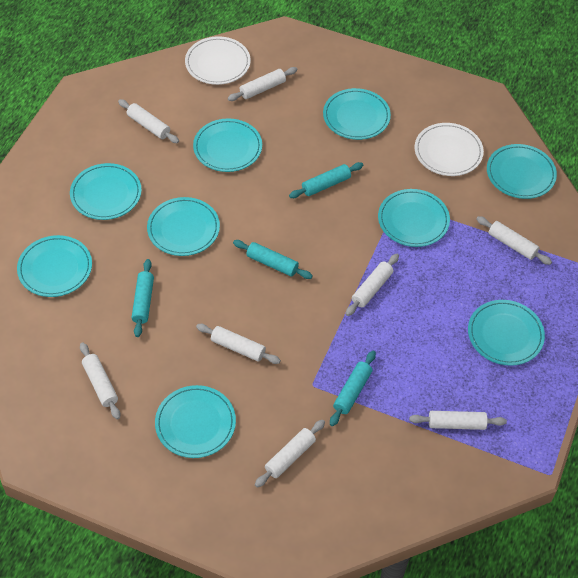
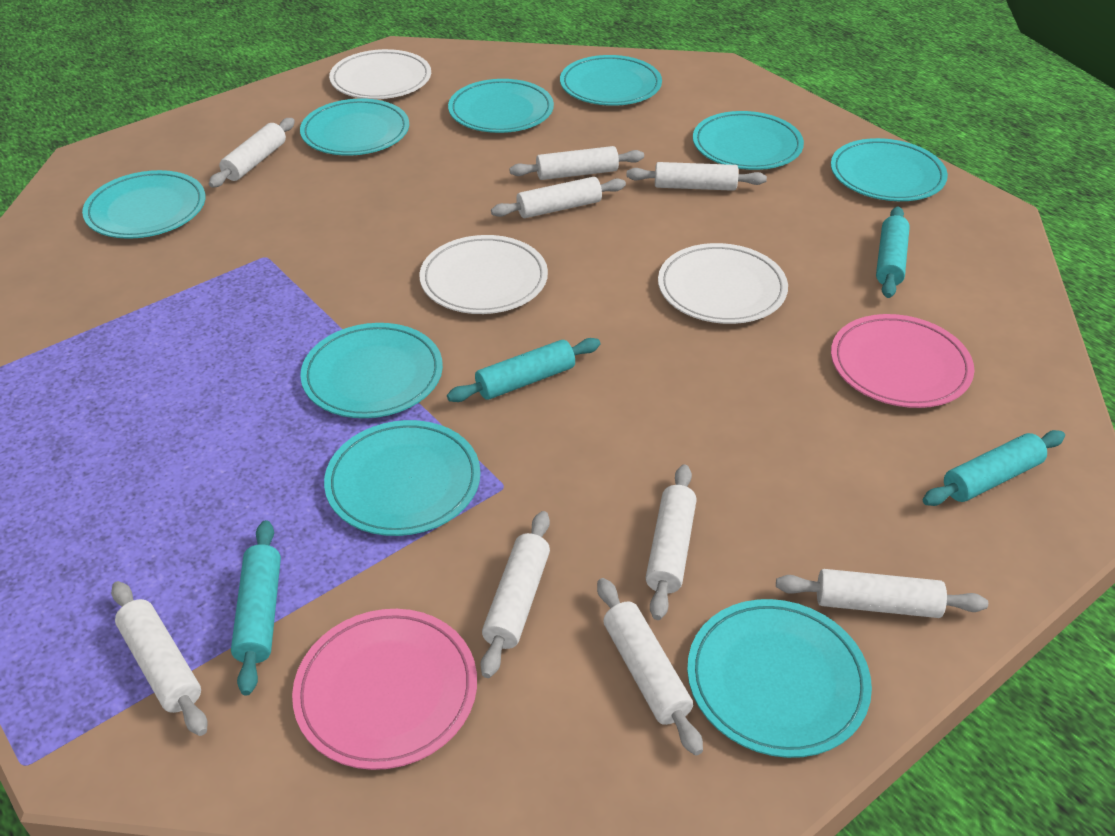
pink plate: none = 0 -> [292,609,477,770] [831,314,974,408] = 2
white plate: [185,36,251,85] [414,123,484,176] = 2 -> [329,49,431,99] [419,235,548,314] [658,243,788,324] = 3
white rolling pin: [80,342,120,419] [118,99,179,143] [196,324,281,364] [228,67,297,101] [255,420,325,488] [346,254,399,316] [409,411,507,430] [477,216,552,265] = 8 -> [111,581,208,736] [209,118,295,187] [480,511,550,678] [491,177,626,218] [509,146,644,180] [597,578,703,756] [626,162,767,191] [646,464,697,620] [776,569,988,618] = 9

